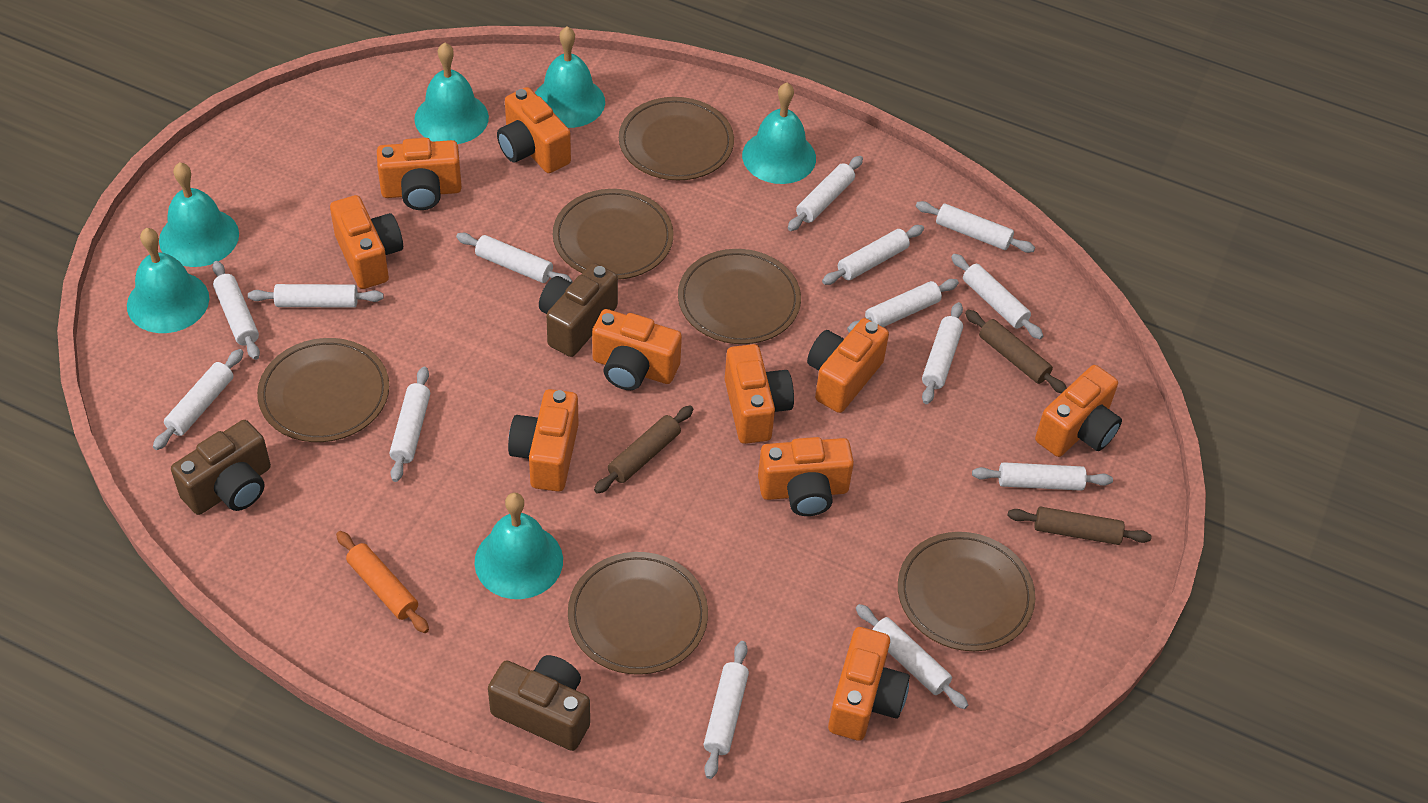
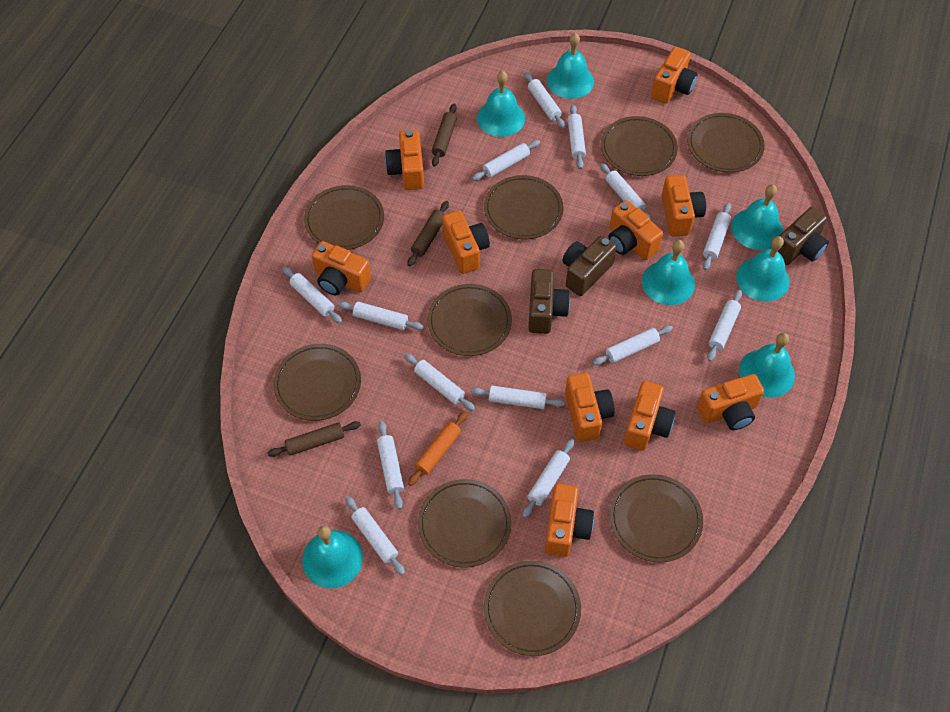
brown plate: [257,338,389,442] [553,189,673,280] [568,552,708,675] [619,97,734,180] [678,249,801,344] [898,532,1035,651] = 6 -> [273,344,361,421] [304,185,384,250] [418,479,512,568] [427,284,512,356] [484,175,564,239] [484,560,581,656] [601,116,678,176] [609,474,703,562] [687,113,765,173] = 9
turquoise bell: [127,228,209,333] [159,162,239,267] [414,42,489,144] [474,492,563,599] [535,26,605,128] [742,83,816,184] = 6 -> [302,526,363,588] [477,71,525,137] [547,33,594,99] [642,240,695,305] [731,184,783,250] [736,236,790,302] [739,333,795,398] = 7

